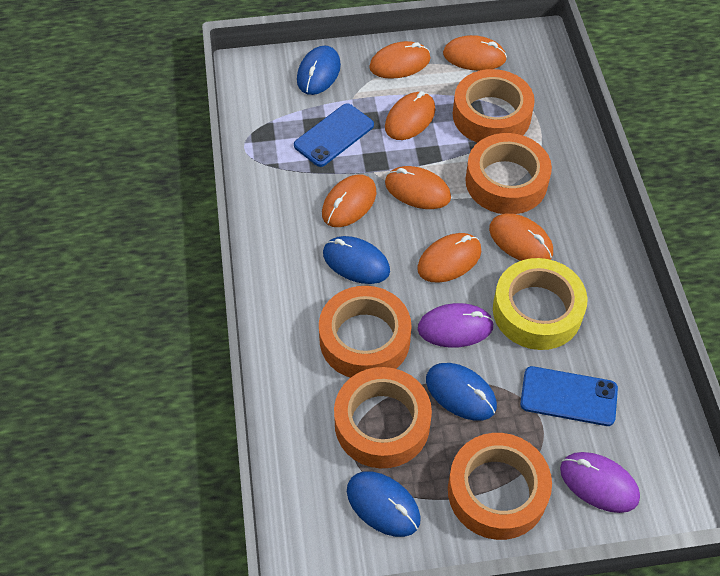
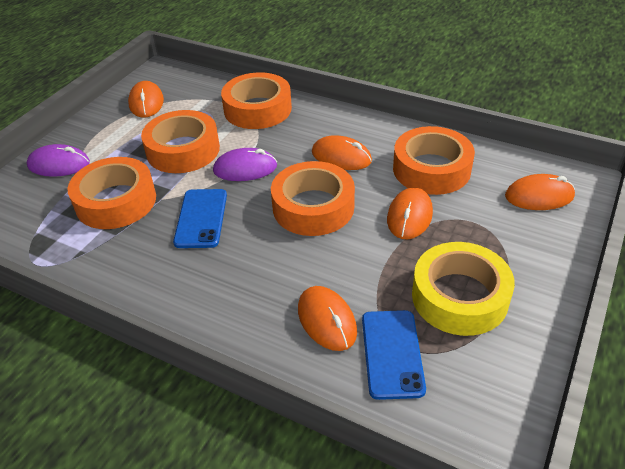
blue mouse: [297,46,341,95] [323,236,390,284] [347,471,421,537] [426,363,497,421] = 4 -> none = 0
orange mouse: [322,174,377,227] [369,41,430,79] [385,91,435,140] [385,166,451,209] [417,233,481,283] [443,35,507,71] [489,213,553,261] = 7 -> [128,81,164,118] [298,286,357,351] [312,135,372,170] [387,187,433,239] [505,174,575,210] = 5

